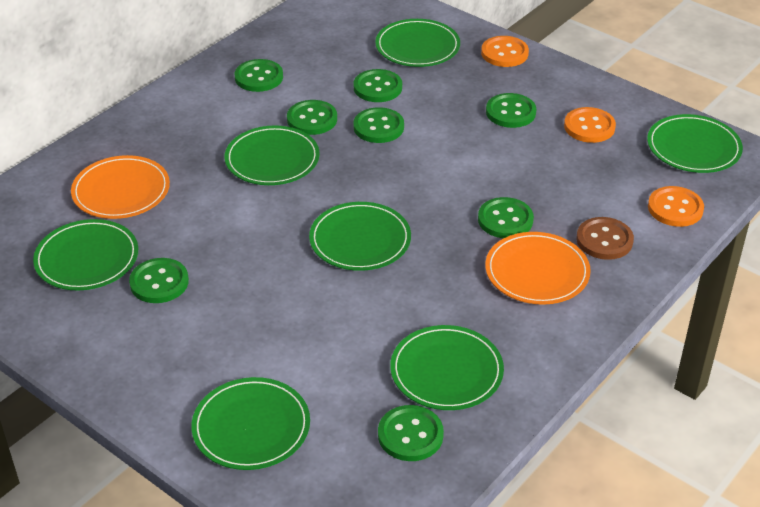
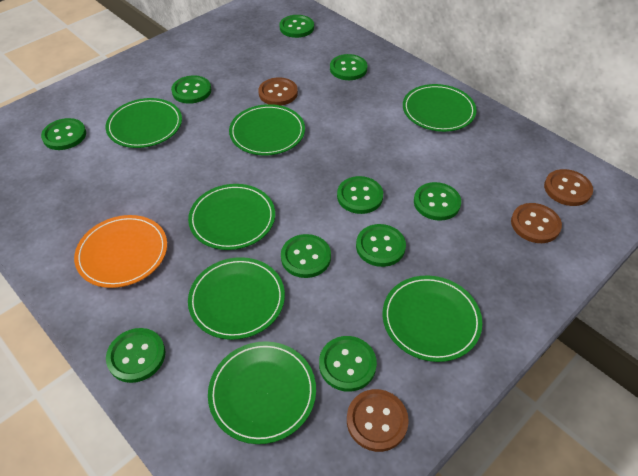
brown button: [576,217,634,260] = 1 -> [258,77,298,106] [347,389,409,452] [511,203,562,243] [544,169,593,206] = 4
green button: [129,258,189,303] [235,59,283,92] [287,100,337,135] [353,107,404,143] [354,69,402,102] [378,405,444,461] [478,197,534,238] [486,93,536,128] = 8 -> [41,118,86,150] [106,328,165,383] [171,75,211,104] [279,15,314,38] [281,234,331,278] [319,336,377,392] [330,54,367,80] [337,176,383,214] [356,224,406,267] [414,182,461,221] = 10
orange button: [481,36,529,67] [564,107,616,143] [648,186,704,227] = 3 -> none = 0
orange plate: [71,155,170,219] [485,232,591,305] = 2 -> [74,215,167,288] = 1

